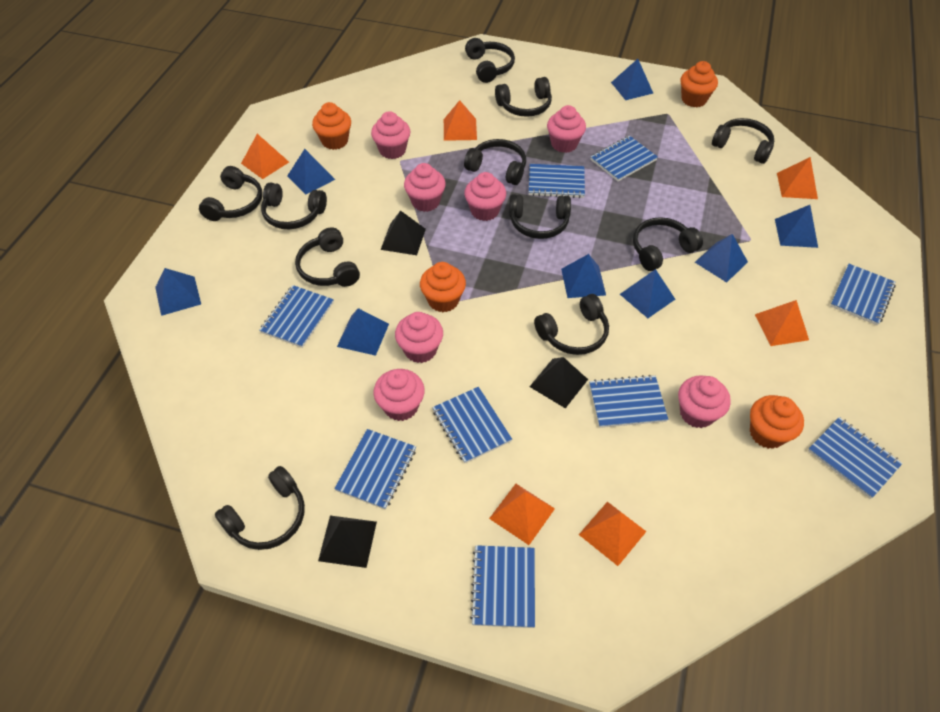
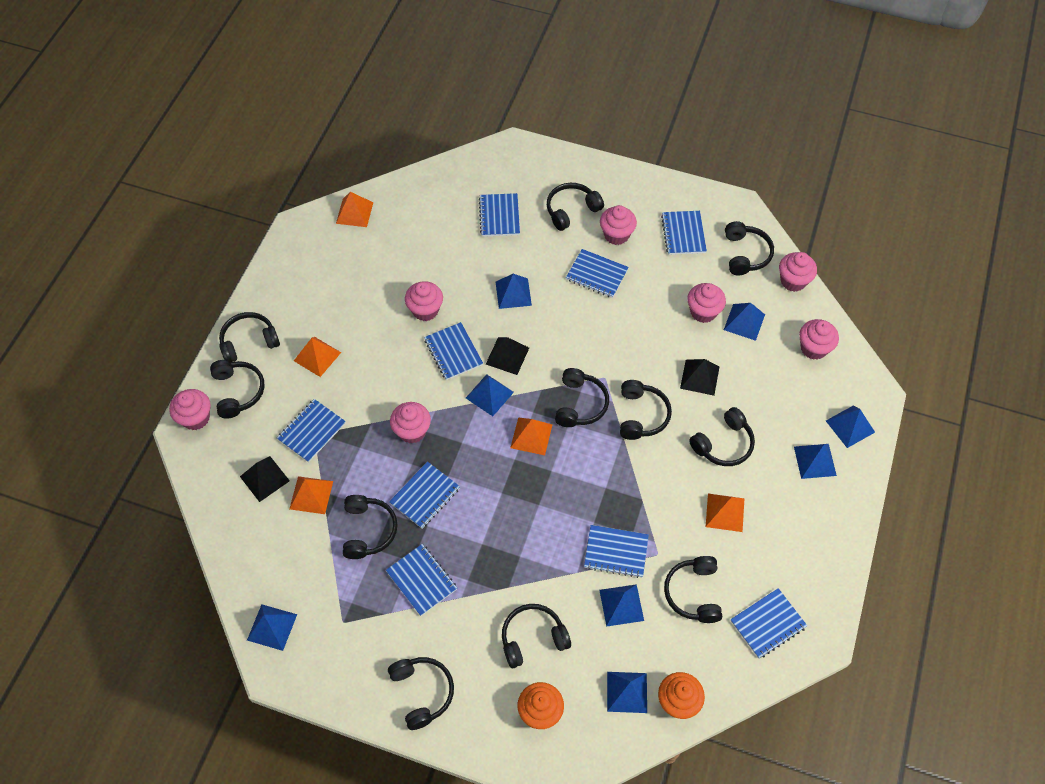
orange cupcake: [312,102,351,150] [420,262,466,312] [680,61,718,107] [750,395,804,449] = 4 -> [518,682,564,729] [658,672,705,719] = 2
orange pyramid: [241,134,289,179] [444,100,477,141] [489,484,555,545] [579,502,646,566] [755,300,809,346] [777,157,818,199] = 6 -> [289,476,333,514] [294,337,341,377] [336,192,373,227] [510,417,552,455] [706,494,744,532] = 5

